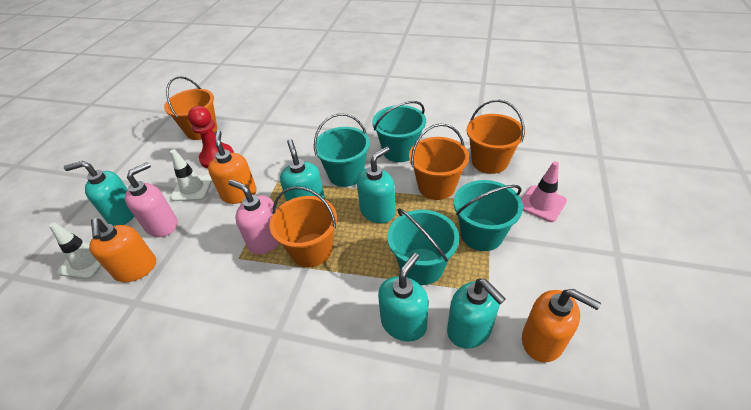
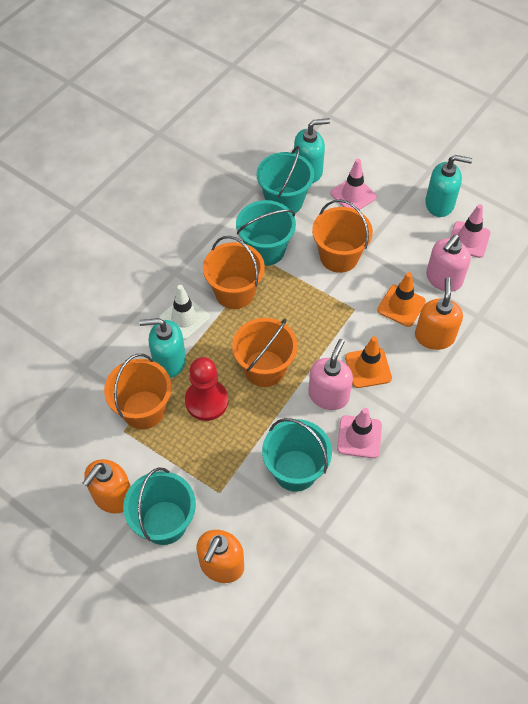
orange traffic cone: none = 0 -> [345,336,392,388] [377,272,426,327] = 2
pink traffic cone: [521,161,567,222] = 1 -> [330,159,377,210] [337,408,382,458] [450,204,491,258] = 3
turquoise soap dispenser: [64,161,135,226] [280,139,325,202] [357,146,395,223] [378,253,429,342] [447,279,505,349] = 5 -> [139,318,186,378] [294,118,330,183] [425,155,473,217] = 3
white traffic cone: [49,222,102,279] [170,149,212,201] = 2 -> [159,285,210,340] = 1

